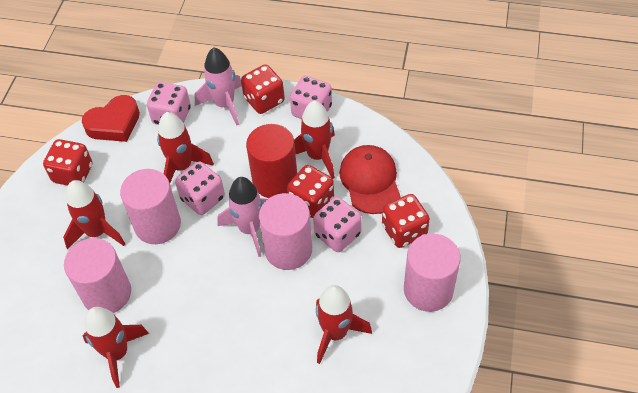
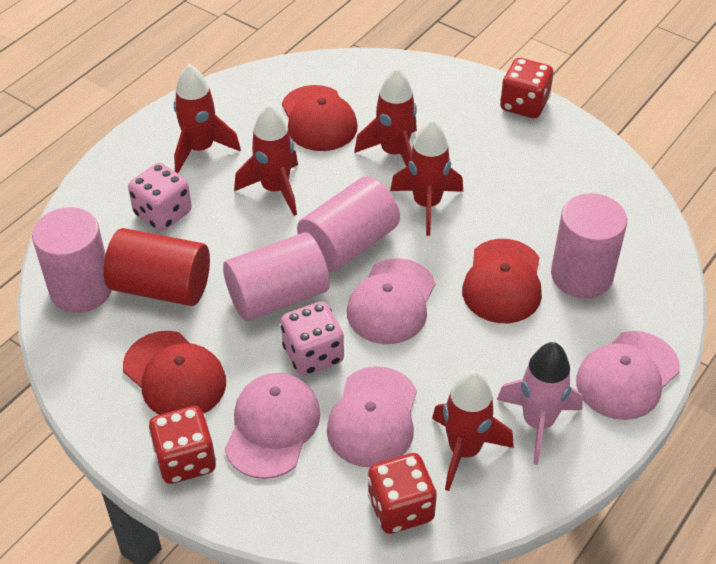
pink cap: none = 0 -> [225,373,320,479] [327,366,417,467] [347,258,436,344] [576,331,680,420] = 4
pink dice: [147,82,191,125] [175,161,225,215] [290,76,332,119] [313,197,362,252] = 4 -> [128,163,192,231] [281,301,344,376] = 2
pink rocket: [195,47,242,126] [217,177,267,257] = 2 -> [497,342,583,465] = 1
red cap: [339,145,400,214] = 1 -> [123,331,226,415] [282,85,358,151] [462,239,542,323] = 3
red dice: [43,139,92,186] [241,64,285,114] [287,165,334,218] [382,194,430,248] = 4 -> [148,406,216,484] [368,453,437,534] [500,58,553,118] = 3
red heart: [82,95,140,142] = 1 -> none = 0

